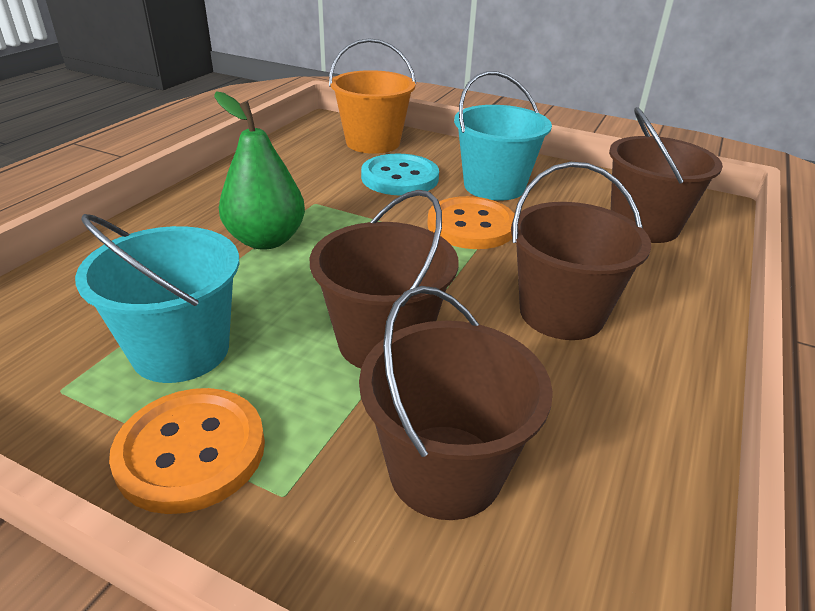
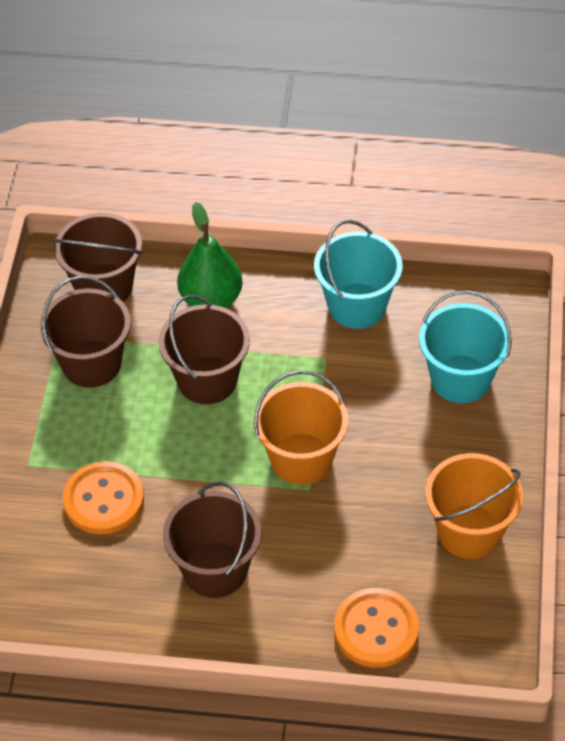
orange bucket: [329,38,416,154] = 1 -> [254,370,348,485] [425,453,523,559] = 2
turquoise button: [361,154,439,195] = 1 -> none = 0

